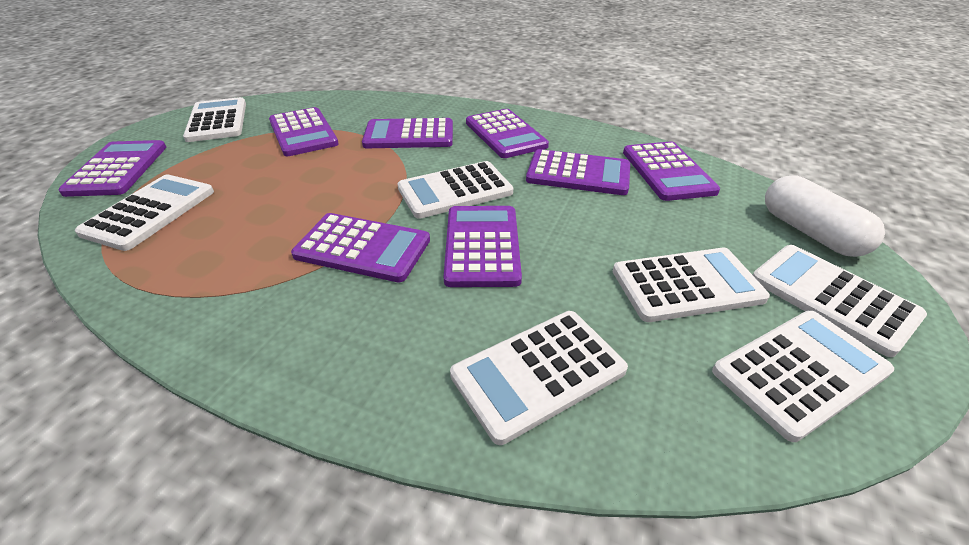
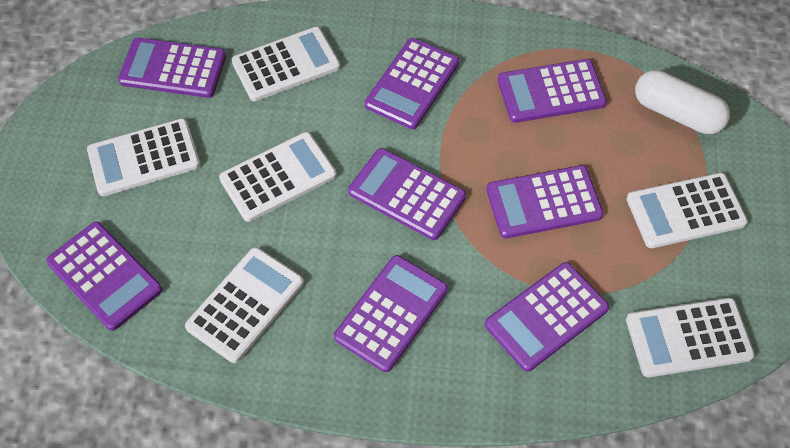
white calculator: [75,174,214,251] [183,97,246,142] [397,161,513,219] [450,311,628,445] [613,248,770,322] [712,311,894,442] [753,245,927,357] = 7 -> [87,118,200,196] [185,247,304,363] [219,132,337,222] [231,27,340,101] [626,298,755,377] [627,173,748,248] = 6

